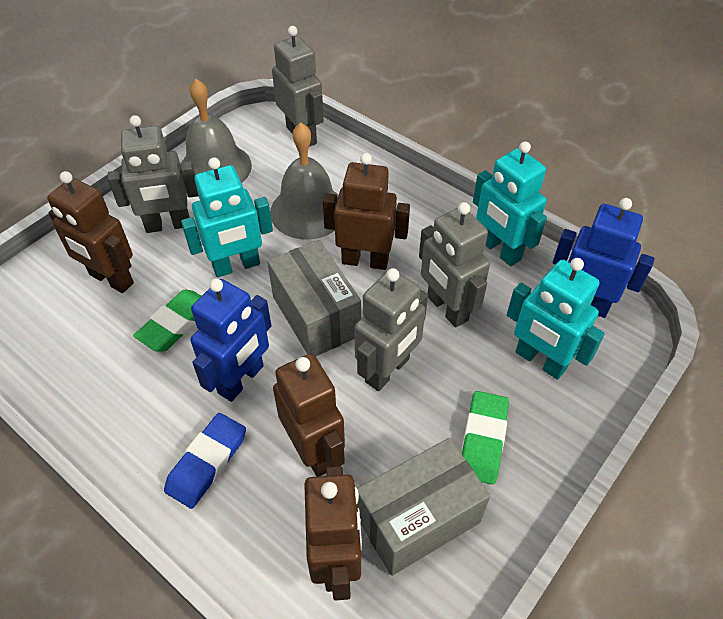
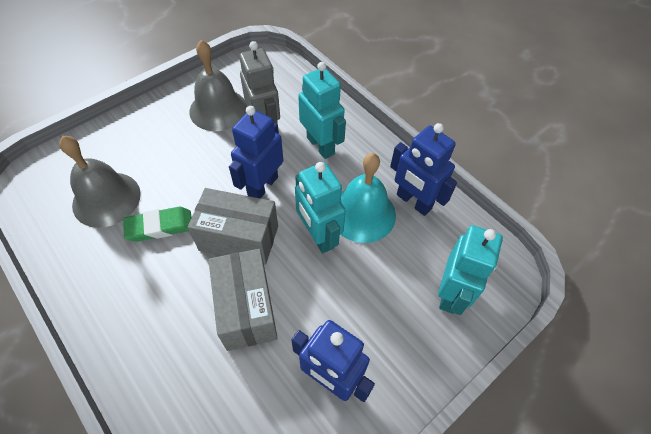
blue eraser: [164,413,246,509] = 1 -> none = 0
blue robot: [190,278,271,402] [553,198,655,318] = 2 -> [229,106,283,199] [291,320,375,402] [390,123,457,216] = 3
brown robot: [47,171,134,293] [273,354,345,477] [304,466,362,601] [323,153,410,270] = 4 -> none = 0
green eraser: [133,290,201,351] [462,391,509,485] = 2 -> [123,207,192,242] = 1
grey robot: [108,115,199,233] [272,26,324,147] [355,268,428,391] [419,202,490,328] = 4 -> [239,41,280,124] = 1
turquoise bell: none = 0 -> [340,153,396,243] = 1

